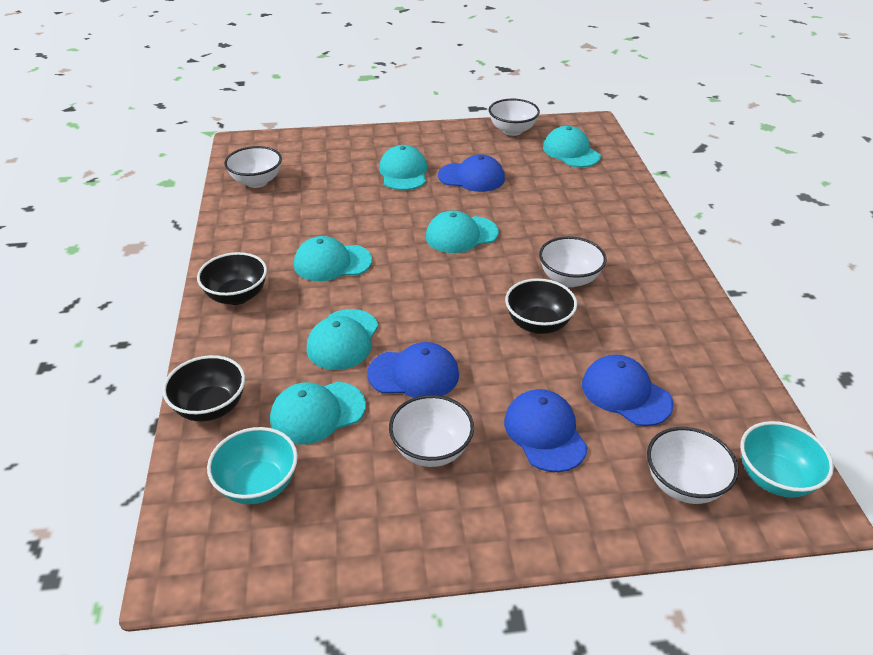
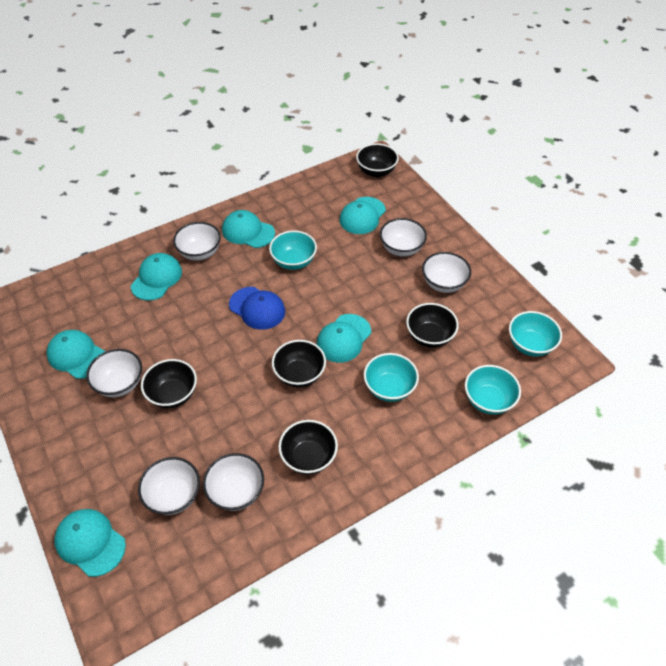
black bowl: [162,355,245,421] [197,252,267,305] [505,278,577,334] = 3 -> [141,359,197,408] [272,340,326,388] [278,420,338,475] [356,143,399,177] [406,303,459,348] = 5
blue cap: [367,342,459,398] [438,154,505,192] [504,389,588,472] [582,355,674,426] = 4 -> [229,287,285,330] = 1
turquoise bowl: [207,427,298,504] [741,421,834,498] = 2 -> [269,230,317,270] [364,353,419,402] [465,365,521,415] [509,311,562,357] = 4
white bowl: [224,146,282,188] [389,395,474,467] [489,99,540,136] [539,236,607,287] [647,427,739,504] = 5 -> [86,349,142,397] [138,457,200,515] [173,222,221,261] [203,453,264,511] [380,218,427,257] [422,252,471,293] = 6

